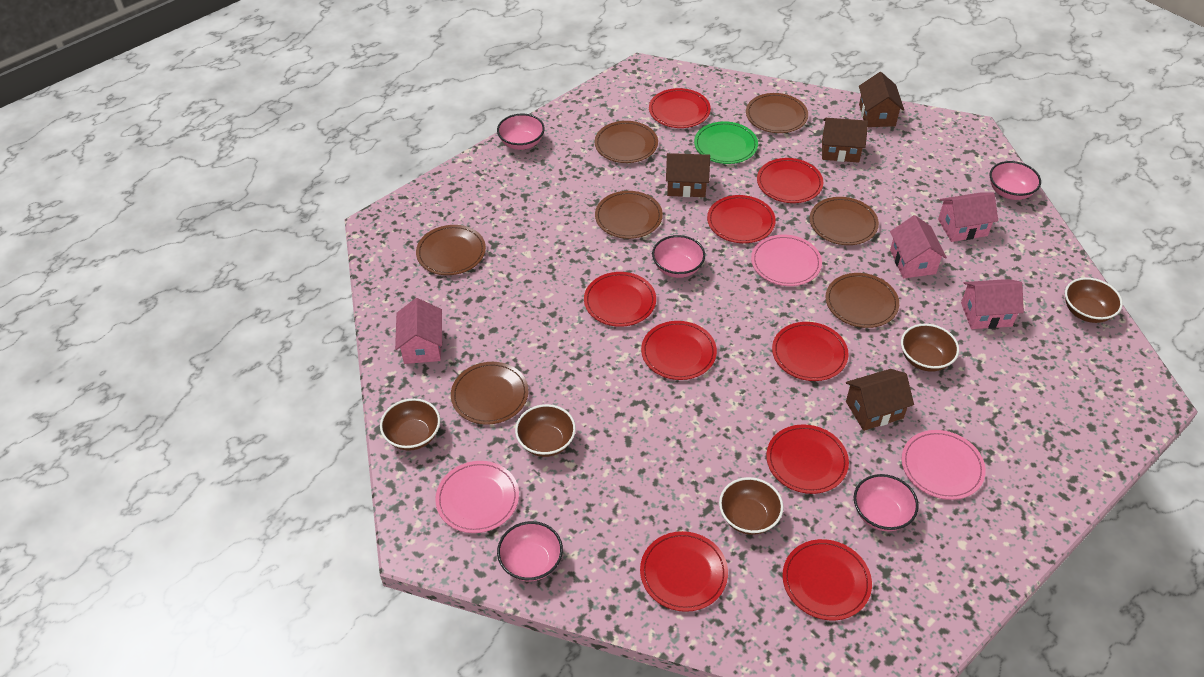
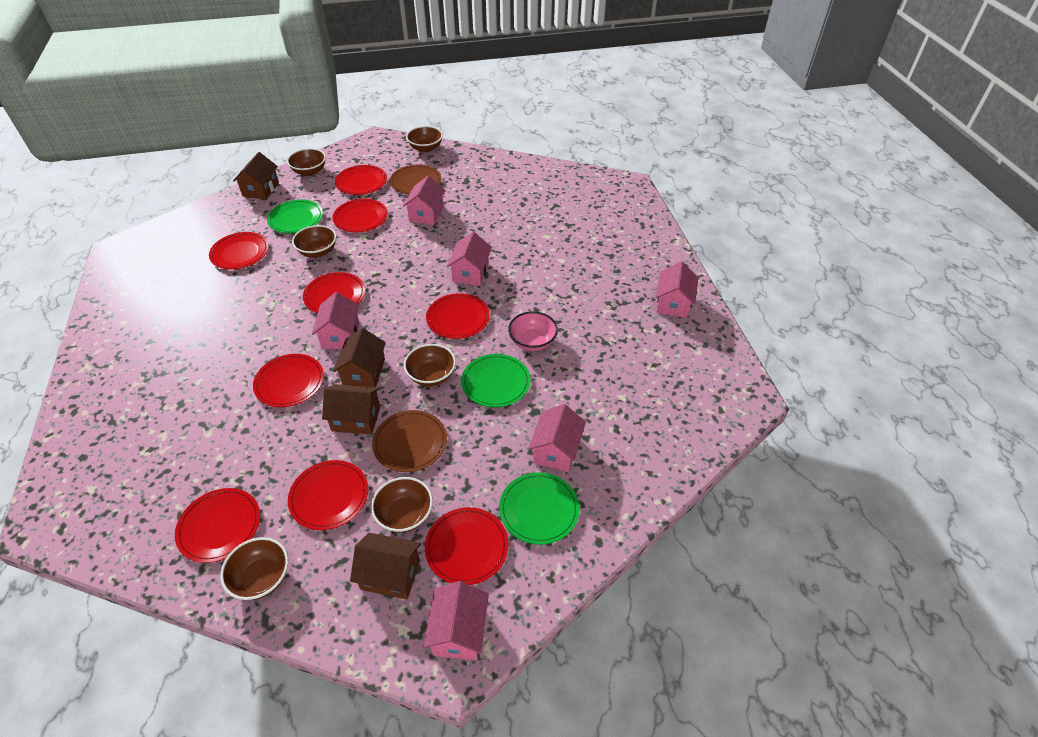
brown bowl: [380,398,440,450] [515,404,576,457] [719,477,783,535] [901,324,959,372] [1065,278,1123,323] = 5 -> [220,537,288,600] [287,148,326,176] [292,225,336,258] [371,477,433,533] [404,344,456,386] [406,126,443,152] = 6
brown plate: [416,225,486,275] [451,362,528,425] [595,121,658,163] [595,191,663,239] [746,93,808,133] [810,197,879,245] [826,273,899,328] = 7 -> [372,410,447,472] [390,165,441,194] = 2
green plate: [694,121,758,164] = 1 -> [267,199,323,233] [461,354,530,407] [499,472,580,544] = 3
pink bowl: [497,114,545,150] [497,521,563,582] [652,235,705,278] [854,474,919,531] [989,161,1041,200] = 5 -> [508,311,558,351] = 1
pink house: [395,298,442,364] [890,215,947,278] [938,193,998,242] [961,279,1024,329] = 4 -> [312,292,359,349] [403,176,446,225] [424,581,489,660] [447,232,492,286] [529,404,586,472] [656,261,698,318] = 6
pink plate: [435,461,519,533] [751,235,822,286] [902,430,986,500] = 3 -> none = 0

